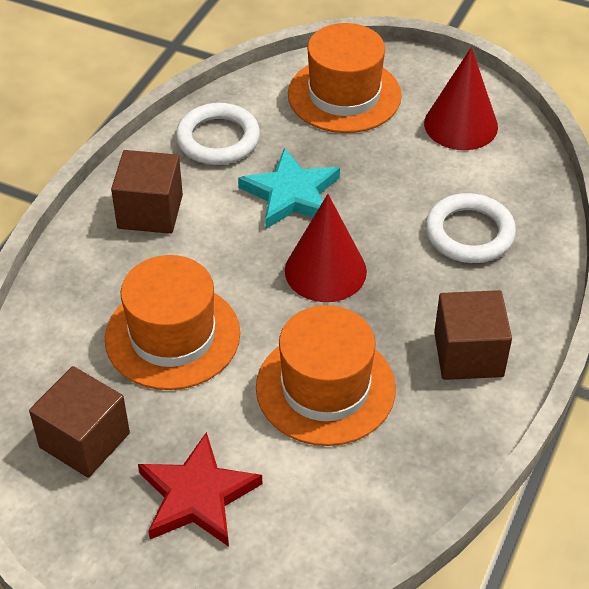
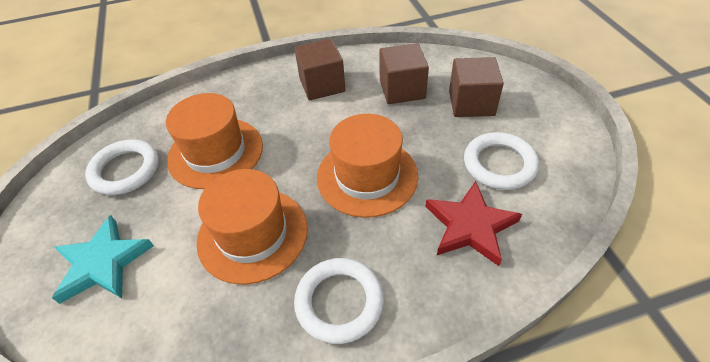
red cone: [285,194,367,302] [424,47,498,150] = 2 -> none = 0
white ring: [176,103,260,165] [425,193,516,263] = 2 -> [85,140,159,195] [294,258,384,344] [464,132,539,190] = 3

